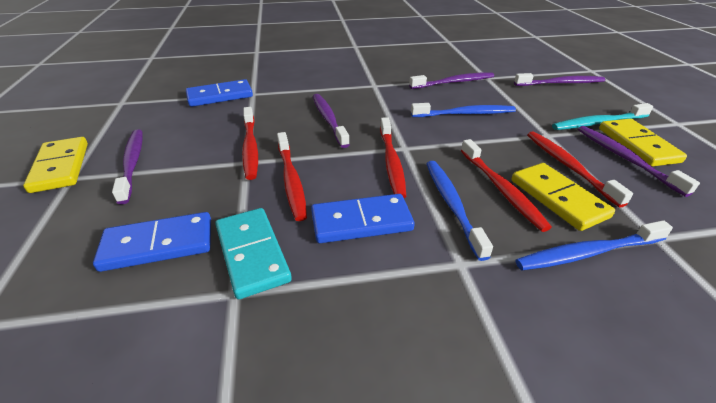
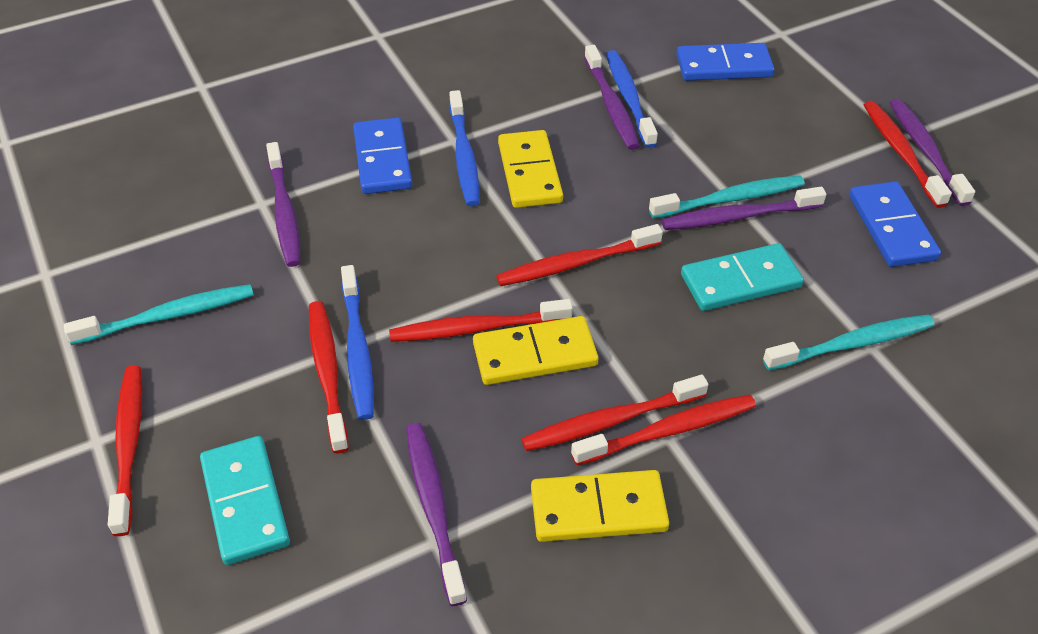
red toothbrush: [242,107,258,180] [277,132,307,221] [380,117,406,198] [461,139,552,232] [527,131,633,208] = 5 -> [108,365,142,536] [309,301,349,453] [389,299,573,342] [496,224,663,286] [521,375,708,451] [571,394,756,465] [864,101,952,208] = 7
turquoise domino: [215,208,292,299] = 1 -> [200,436,290,565] [681,243,804,311] = 2
turquoise toothbrush: [552,103,653,130] = 1 -> [64,284,254,345] [649,175,805,219] [763,315,935,370] = 3

